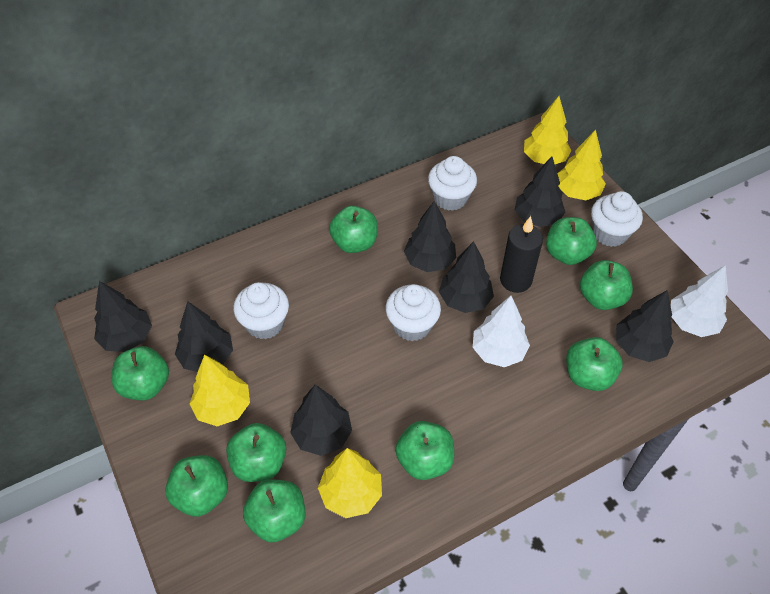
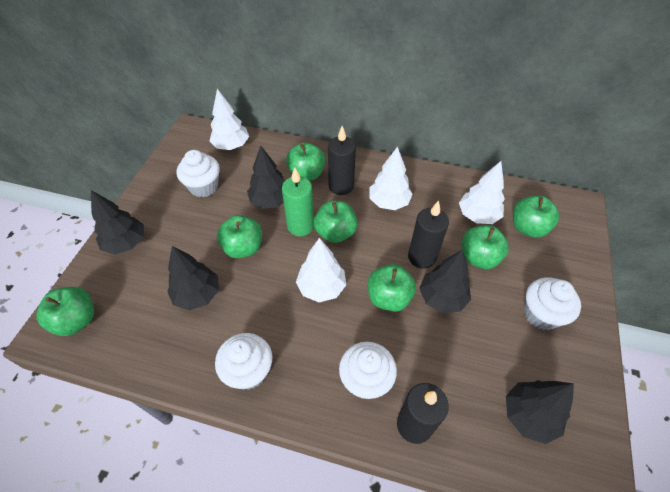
black candle: [500,216,543,293] = 1 -> [328,126,356,195] [397,383,449,444] [408,200,449,269] = 3
black tree: [94,281,152,352] [175,301,233,372] [290,385,352,456] [404,201,456,272] [439,241,494,313] [515,157,565,227] [616,290,674,362] = 7 -> [91,190,144,255] [167,246,219,310] [247,146,285,209] [419,249,471,313] [506,380,574,444] = 5
green apple: [112,346,169,400] [165,455,228,517] [226,423,286,482] [243,479,305,543] [329,206,378,253] [395,421,454,480] [546,217,597,265] [566,337,623,391] [580,260,633,310] = 9 -> [37,287,94,336] [217,215,262,258] [286,142,325,181] [314,201,357,243] [368,264,416,312] [462,225,509,269] [513,196,559,238] = 7
green candle: none = 0 -> [282,168,314,236] = 1
white tree: [473,296,530,367] [671,265,728,337] = 2 -> [210,89,249,150] [296,238,346,302] [369,146,412,210] [459,161,505,224] = 4
yellow tree: [190,355,250,426] [318,448,382,518] [524,96,571,164] [557,130,606,200] = 4 -> none = 0

